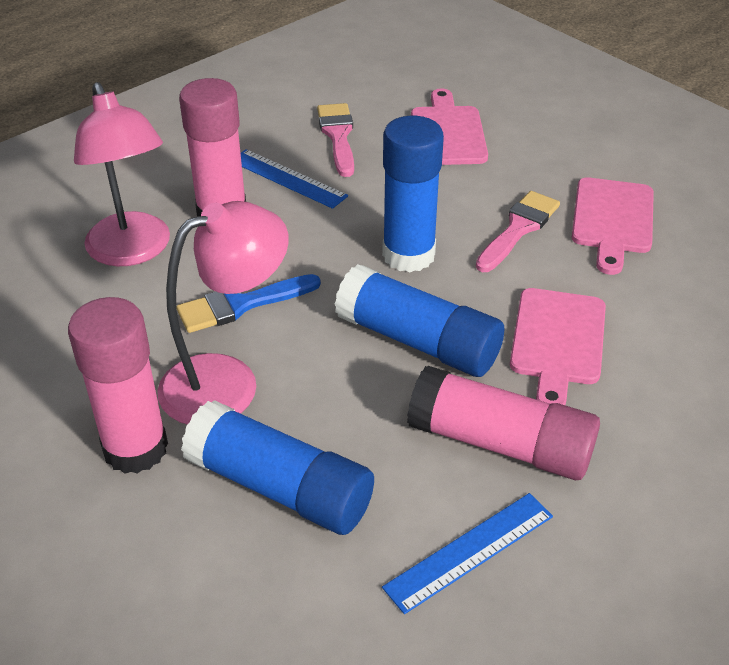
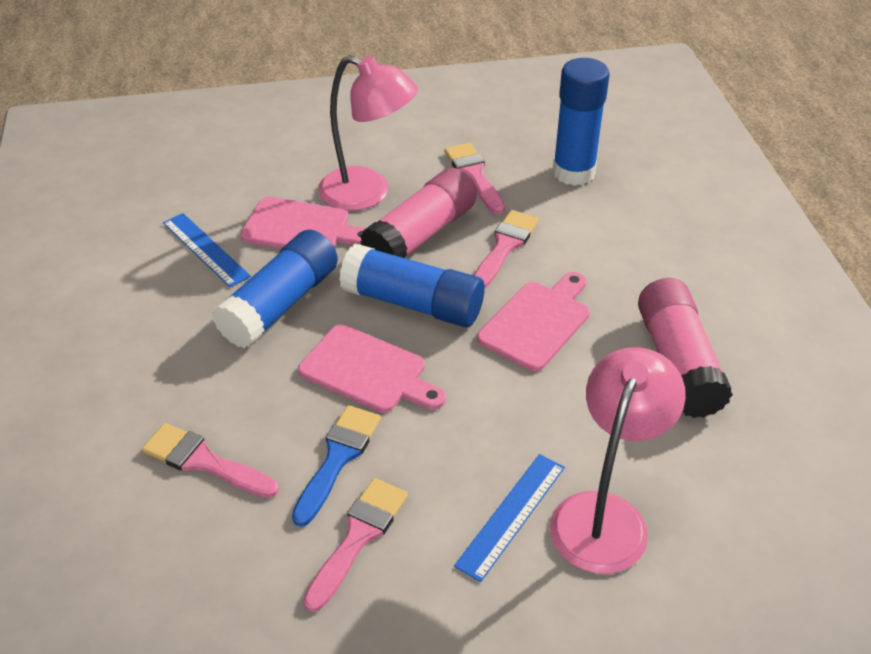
pink brush: [317,103,354,177] [476,191,560,272] = 2 -> [142,423,279,498] [303,478,408,612] [444,143,505,214] [473,210,539,288] = 4
pink glue stick: [68,297,168,474] [179,78,246,216] [407,366,600,480] = 3 -> [360,168,477,258] [638,278,733,418] = 2

